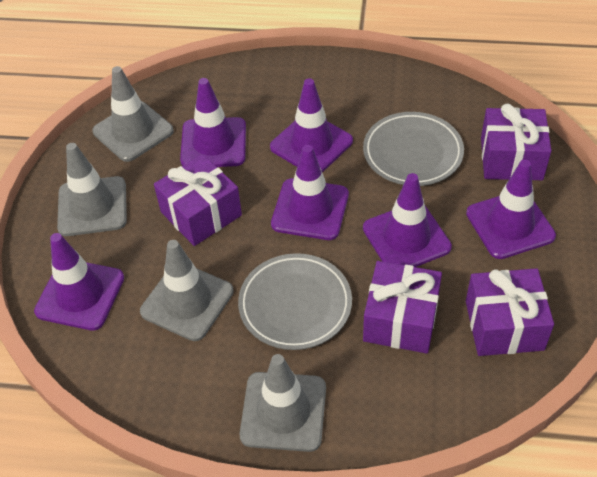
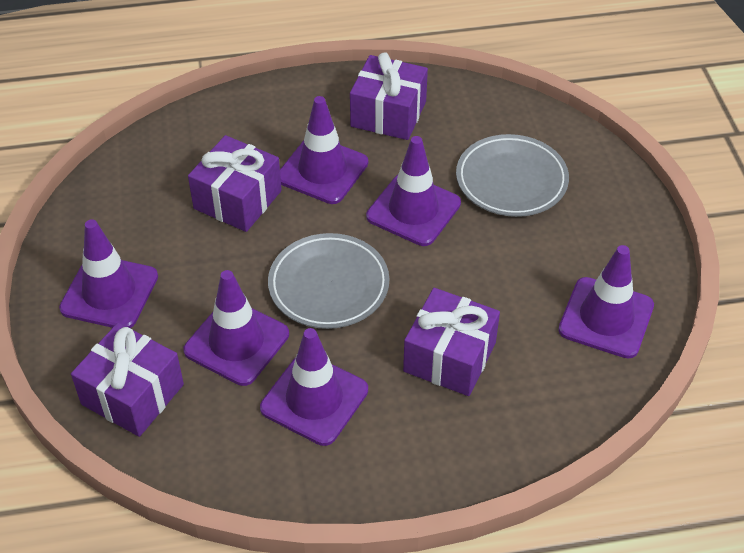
grey traffic cone: [57,143,127,236] [92,66,174,162] [140,240,234,341] [240,354,326,452] = 4 -> none = 0

